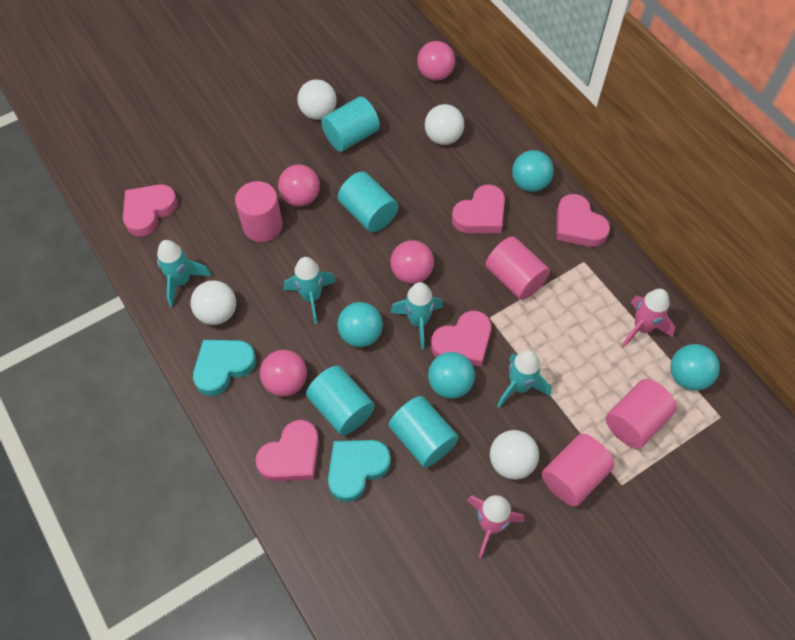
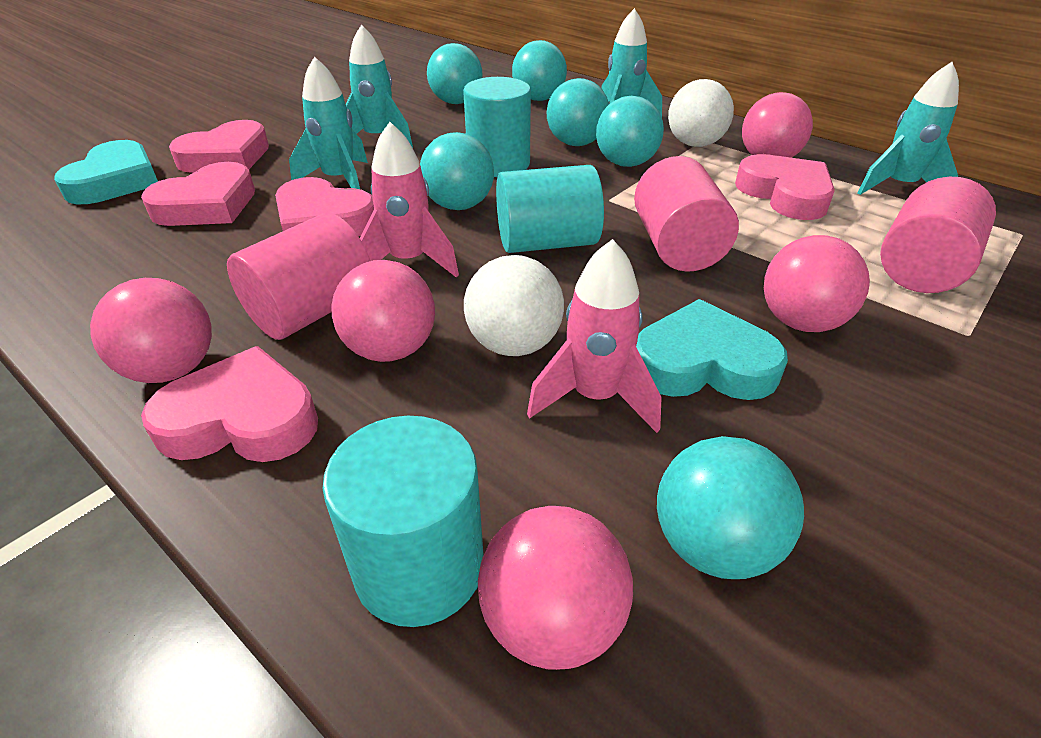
pink ball: [260,350,307,397] [278,165,320,206] [390,240,434,284] [417,41,455,81] = 4 -> [90,278,212,383] [331,260,435,362] [478,506,633,670] [742,92,813,158] [764,235,870,332] = 5
pink cylinder: [235,181,283,242] [485,236,550,300] [542,434,615,507] [606,379,677,449] = 4 -> [227,213,370,340] [634,156,739,272] [880,177,996,293] = 3
turquoise ball: [337,302,383,347] [428,352,475,399] [512,150,554,192] [671,344,720,391] = 4 -> [420,132,494,210] [427,43,483,104] [512,40,567,101] [547,78,609,146] [596,96,664,167] [657,436,804,579] = 6
turquoise cylinder: [306,366,375,435] [321,96,380,152] [338,172,398,232] [389,396,459,468] = 4 -> [322,416,484,627] [463,77,531,177] [496,165,604,253] = 3
white ball: [190,280,236,325] [297,80,337,120] [425,104,464,145] [490,430,539,480] = 4 -> [464,255,564,356] [668,79,734,147] = 2

